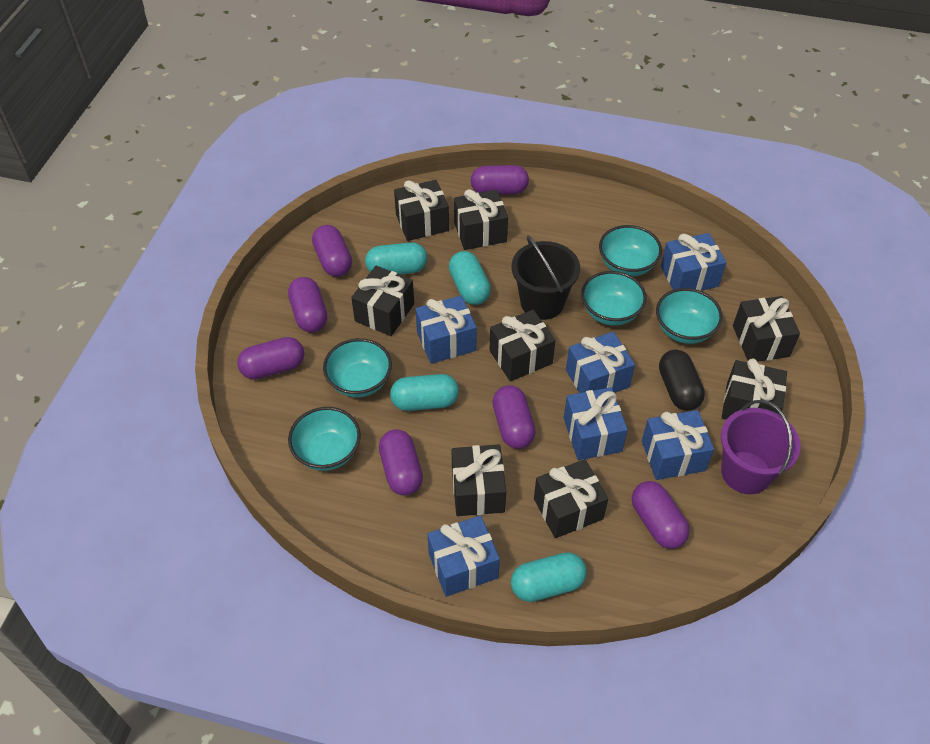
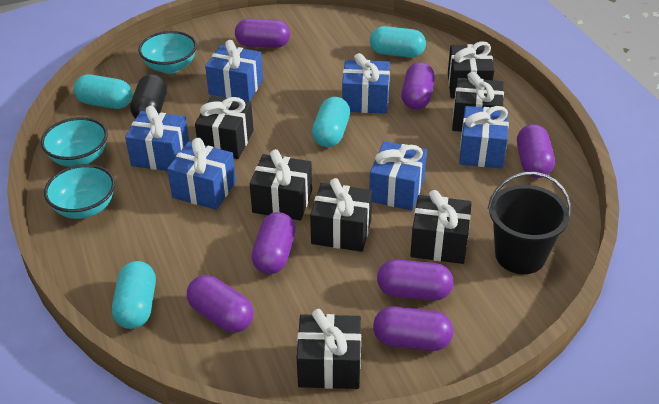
black gift: [351,266,414,336] [394,180,449,241] [452,445,506,516] [454,189,508,250] [490,310,555,381] [534,459,608,538] [722,358,787,420] [733,296,800,362] = 8 -> [195,96,254,159] [250,149,312,220] [297,309,361,389] [310,178,372,252] [410,190,472,264] [448,41,494,99] [452,72,504,132] = 7
purple bucket: [721,400,801,494] = 1 -> none = 0
turquoise bowl: [288,407,361,471] [323,338,392,398] [581,271,647,326] [599,225,662,277] [656,288,723,344] = 5 -> [41,117,108,167] [44,164,115,219] [138,31,197,74] = 3

